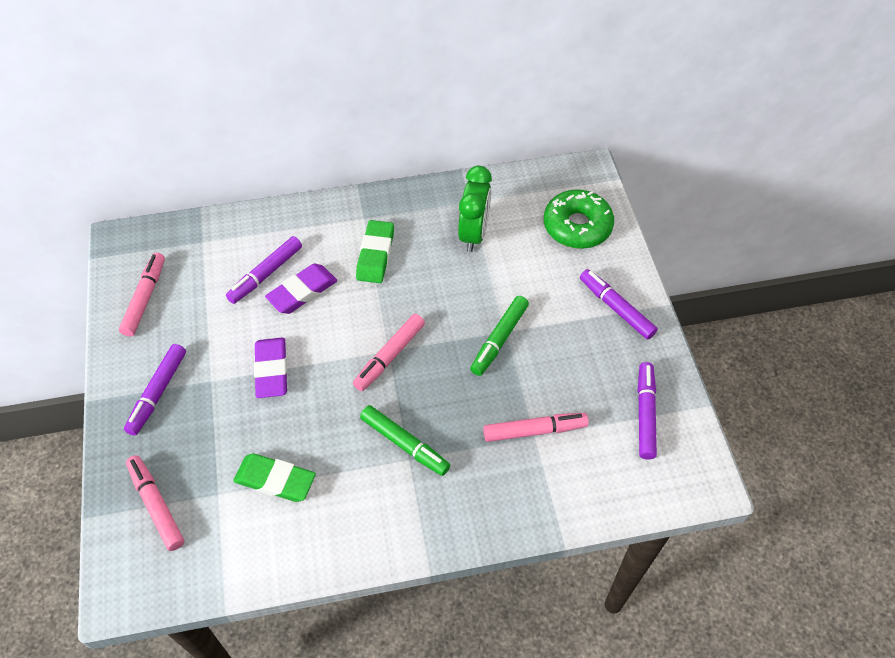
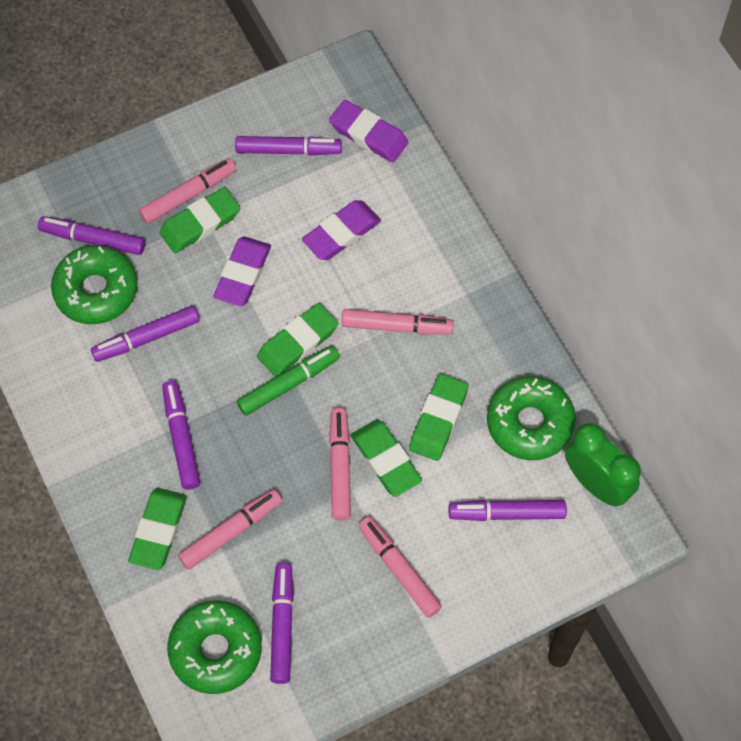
green donut: [544,190,614,249] = 1 -> [51,245,137,324] [167,600,262,694] [487,376,576,460] = 3
green eraser: [233,453,316,502] [356,220,394,283] = 2 -> [128,488,187,570] [159,187,240,253] [257,303,338,377] [351,420,422,497] [409,374,468,461] = 5
green marker: [360,405,450,476] [470,296,529,376] = 2 -> [237,346,340,416] = 1
pink marker: [119,253,165,336] [126,455,184,551] [353,314,425,391] [483,413,589,442] = 4 -> [139,158,237,224] [178,489,282,570] [329,408,351,521] [342,309,454,335] [358,516,442,618] = 5
purple eraser: [254,338,287,398] [265,264,337,314] = 2 -> [213,236,271,306] [302,200,381,260] [329,100,409,163] = 3
purple marker: [124,344,186,436] [226,236,302,304] [580,269,658,340] [638,362,657,459] = 4 -> [38,216,145,255] [91,306,199,362] [162,380,200,490] [235,136,342,156] [270,563,294,684] [449,500,567,521] = 6

